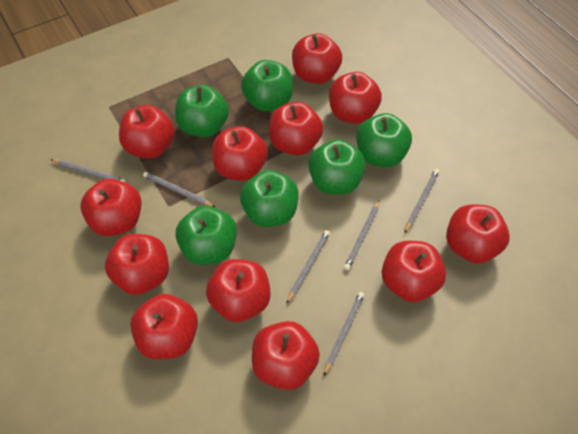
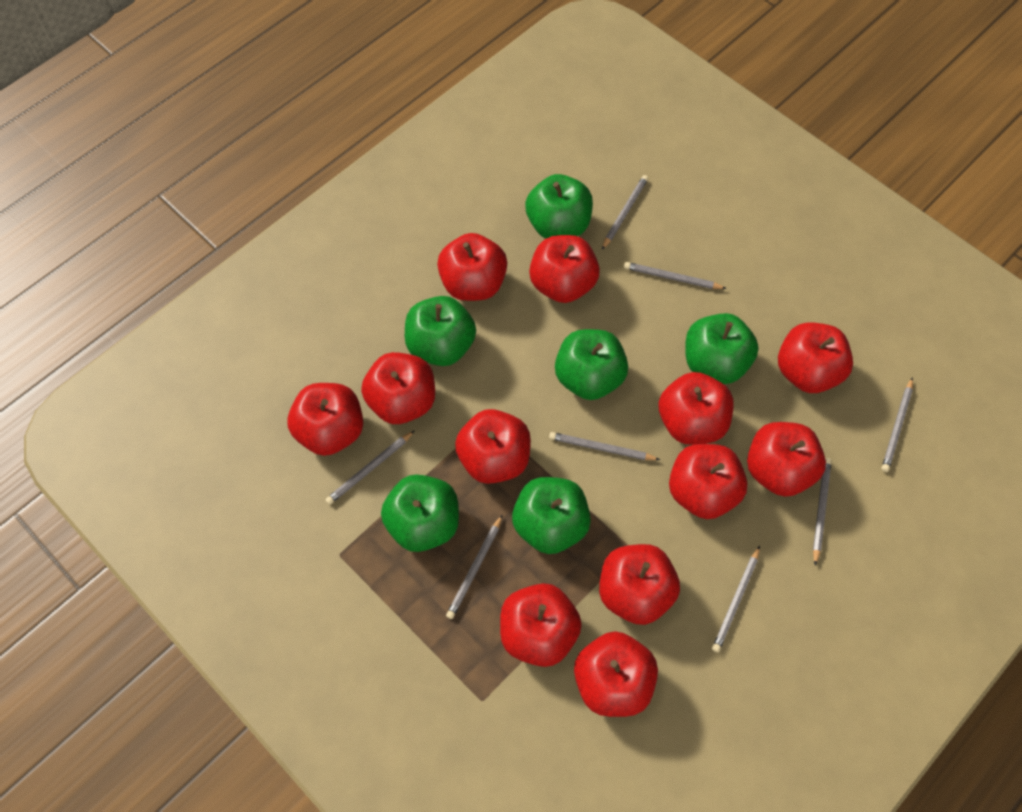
grey pencil: [50,159,126,182] [143,172,215,207] [286,230,330,304] [324,292,364,375] [344,200,380,270] [405,169,439,233] = 6 -> [325,430,415,505] [446,514,503,619] [549,432,660,460] [602,175,648,250] [624,262,727,289] [712,546,760,652] [813,458,831,566] [882,377,913,472] = 8

